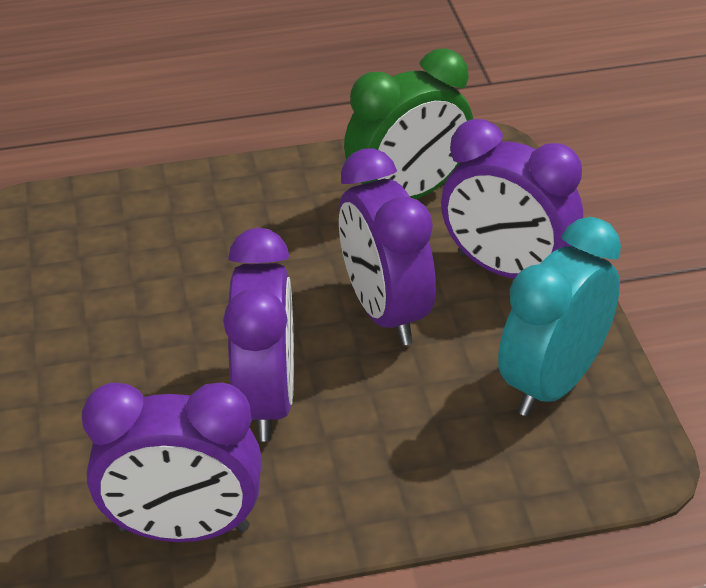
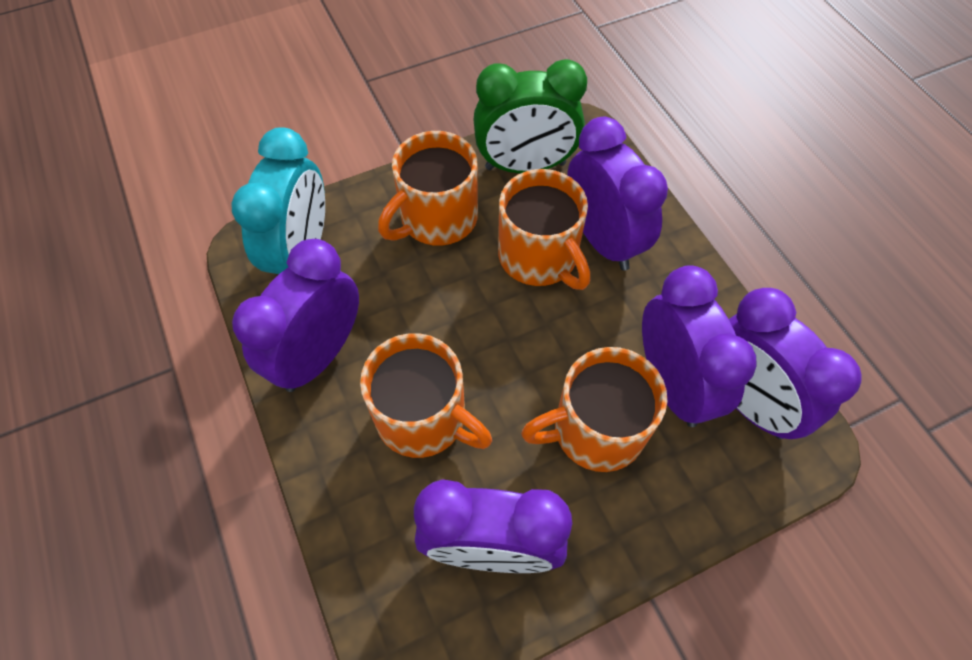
orange mug: none = 0 -> [360,333,492,458] [378,131,478,246] [498,169,590,290] [521,347,667,472] = 4
purple clock: [82,383,262,542] [223,228,294,442] [339,148,436,345] [441,119,583,278] = 4 -> [232,239,359,392] [414,479,572,573] [567,117,668,271] [642,265,757,427] [729,288,862,439] = 5

